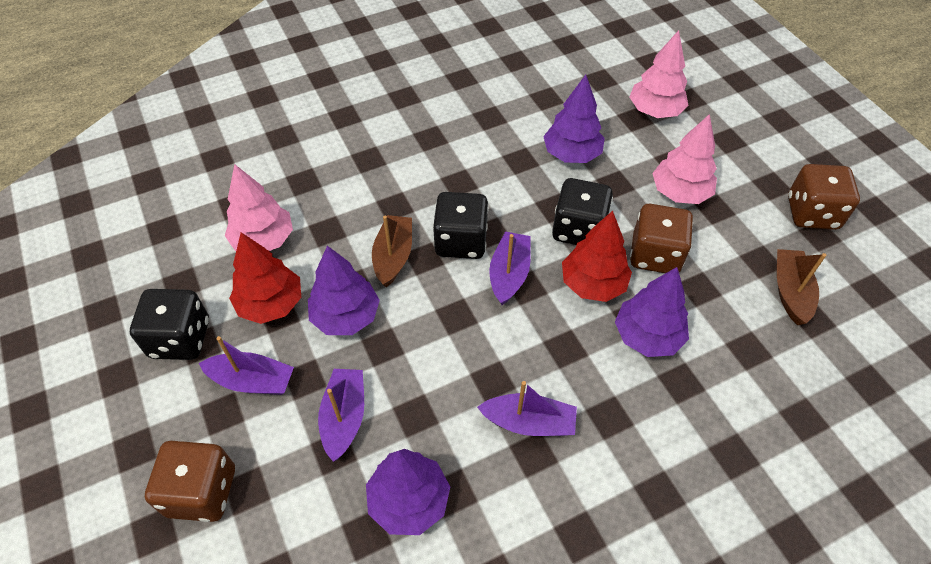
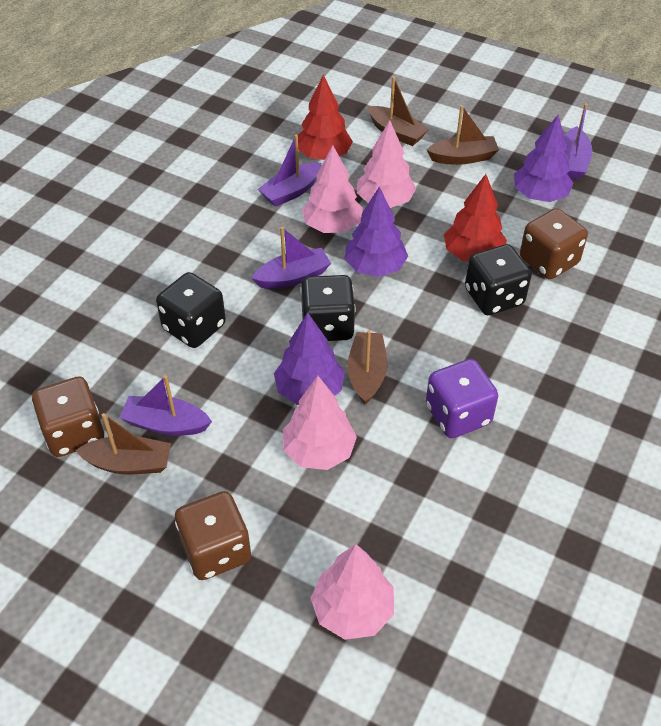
brown boat: [372,215,412,287] [777,249,826,325] = 2 -> [75,413,171,474] [347,330,387,405] [368,77,429,146] [427,105,499,165] = 4
pink tree: [225,164,293,251] [629,30,689,118] [652,114,717,204] = 3 -> [283,376,357,470] [302,145,363,233] [311,544,394,640] [357,120,416,208] = 4
purple dice: none = 0 -> [426,359,498,438] = 1
purple tree: [308,246,380,335] [366,449,450,535] [543,75,605,163] [615,267,689,357] = 4 -> [274,312,345,405] [344,186,408,277] [514,115,574,202] = 3

